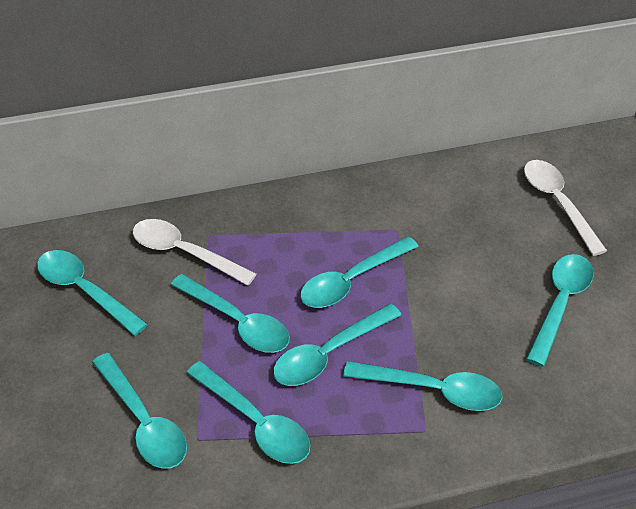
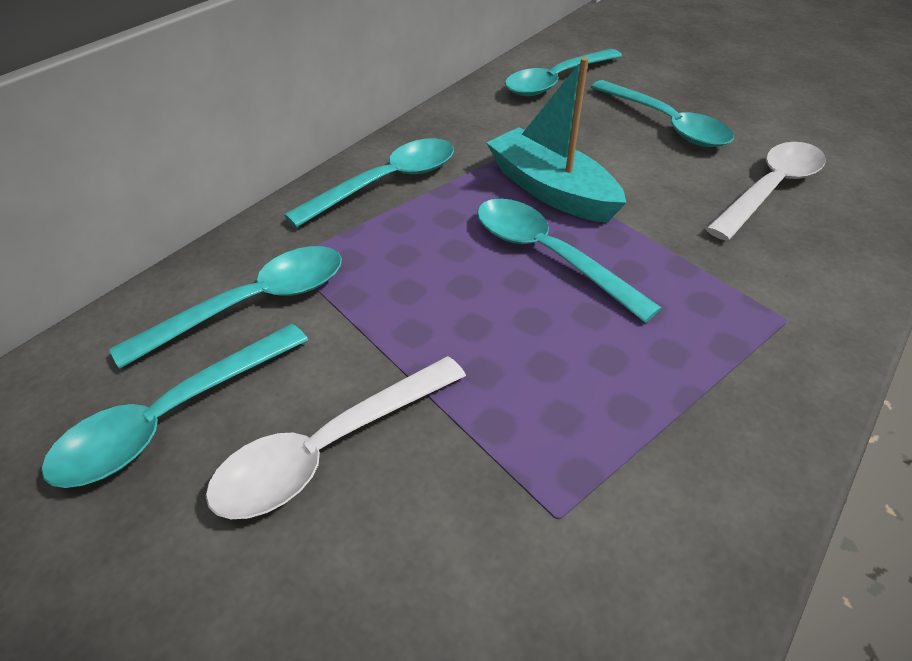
turquoise boat: none = 0 -> [486,57,627,223] = 1
turquoise spoon: [37,250,148,336] [92,353,187,469] [170,274,290,353] [187,361,310,464] [273,304,401,386] [300,236,419,308] [343,361,503,411] [526,254,594,367] = 8 -> [41,324,308,488] [109,246,342,369] [284,138,454,228] [477,199,662,323] [505,49,622,96] [591,80,734,147] = 6

